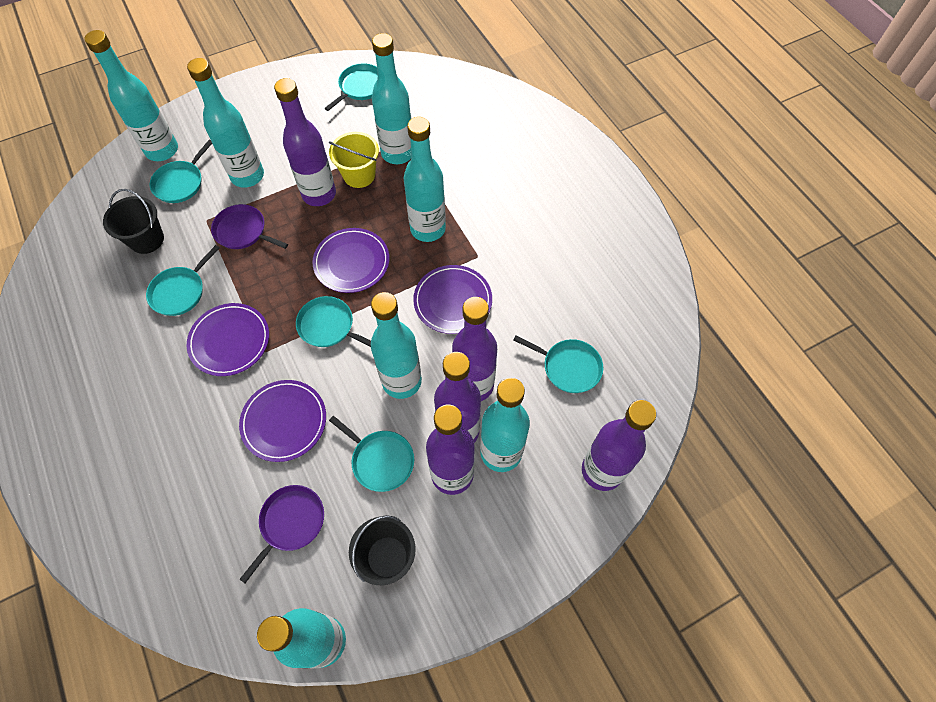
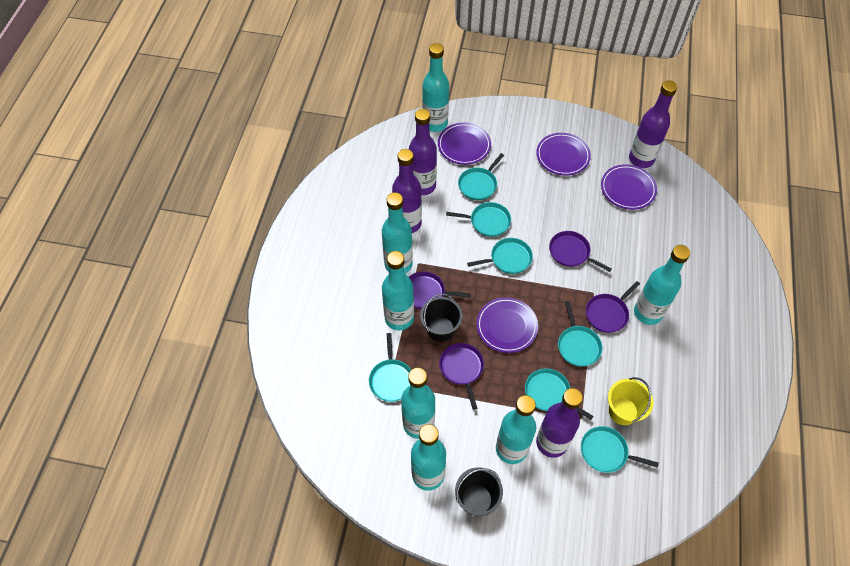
purple bottle: [274,78,336,206] [426,404,475,495] [434,352,481,443] [452,297,497,401] [582,400,656,491] = 5 -> [392,149,422,233] [409,109,437,195] [536,388,583,458] [629,80,677,168] = 4
purple pan: [211,204,288,249] [239,485,324,583] = 2 -> [409,271,471,309] [439,343,484,410] [549,231,612,272] [586,281,640,333] = 4
turquoise pan: [146,245,220,316] [149,140,212,203] [296,296,371,347] [325,64,378,111] [329,416,414,492] [514,335,603,393] = 6 -> [369,333,411,402] [446,202,511,237] [458,153,504,200] [467,238,533,274] [525,368,593,420] [558,301,602,367] [581,426,659,473] = 7

